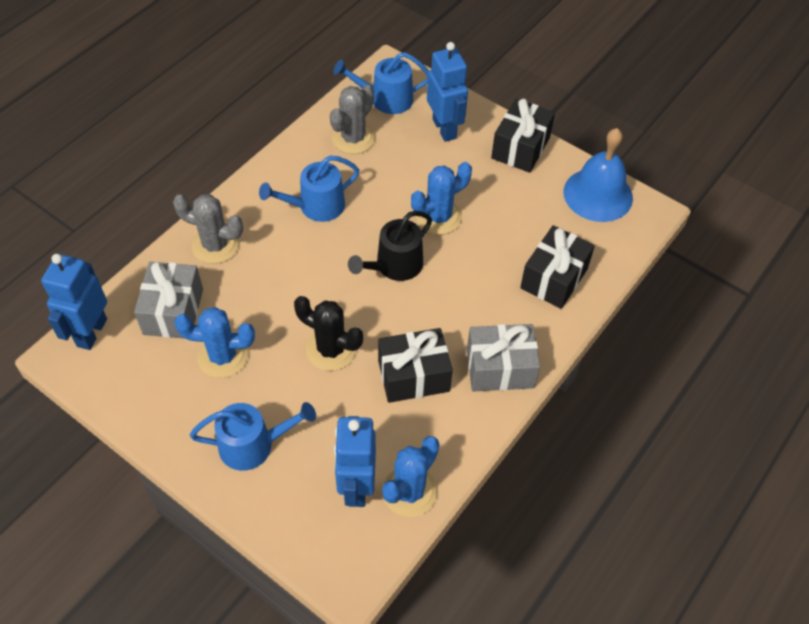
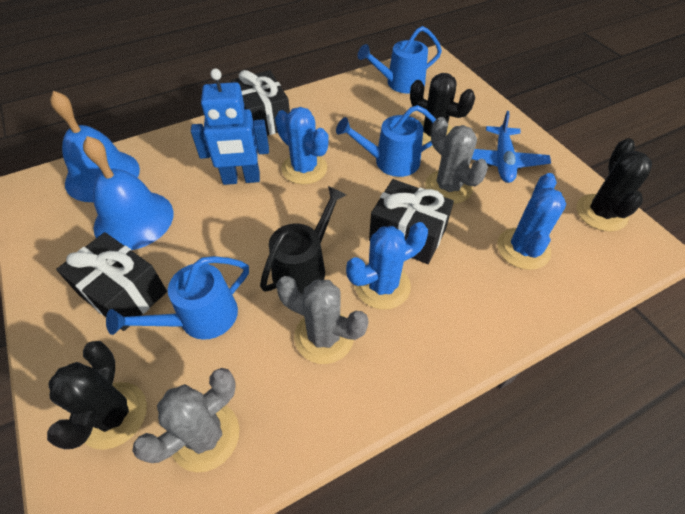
black cactus: [294,296,363,371] = 1 -> [47,341,147,450] [410,73,475,148] [577,138,652,231] = 3
blue bell: [563,128,633,222] = 1 -> [50,91,140,202] [83,136,174,250] = 2
blue plane: none = 0 -> [472,111,551,183] = 1
blue robot: [41,254,107,350] [334,416,376,507] [427,42,468,142] = 3 -> [191,69,269,185] = 1
grey cactus: [173,194,243,264] [330,85,375,154] = 2 -> [132,368,239,472] [276,276,368,364] [425,117,488,204] = 3
grey gift: [134,262,203,339] [467,324,540,392] = 2 -> none = 0

